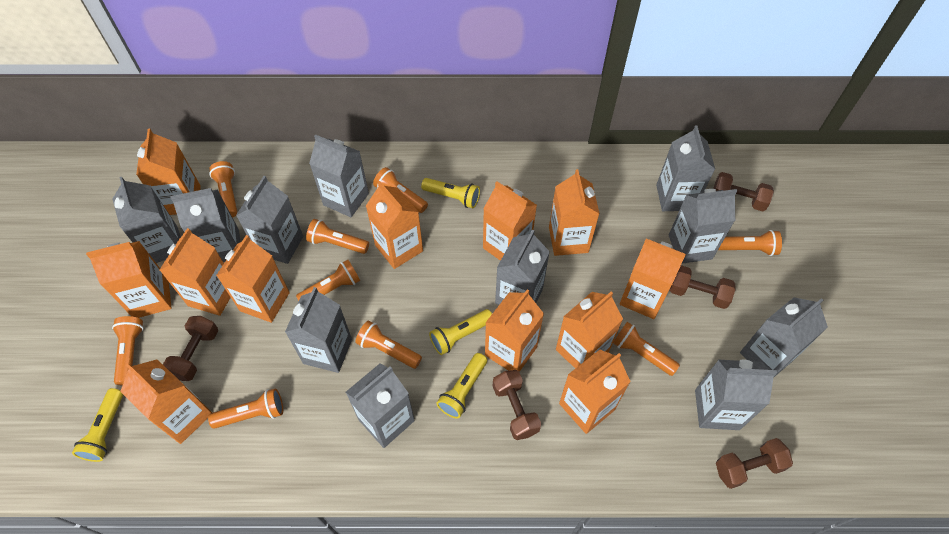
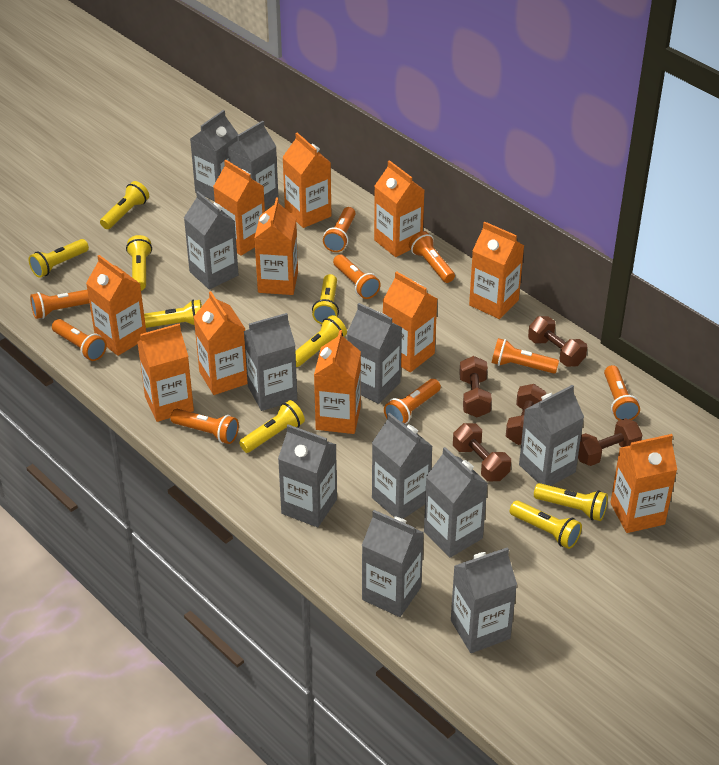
orange carton: [86,241,172,318] [120,360,212,444] [136,129,201,215] [160,228,231,316] [216,235,290,323] [366,181,423,269] [483,181,537,261] [485,289,544,372] [549,169,600,256] [556,292,623,369] [559,350,631,434] [620,238,686,319] = 12 -> [86,255,146,356] [137,324,194,422] [194,291,248,395] [213,160,265,256] [254,198,298,295] [282,133,331,228] [314,330,361,434] [374,160,424,257] [383,271,437,372] [469,222,524,319] [610,434,677,533] = 11
yellow flashlight: [72,388,123,462] [421,178,480,208] [429,309,492,355] [436,353,487,419] = 4 -> [29,239,89,278] [100,181,149,229] [126,235,152,291] [144,300,202,328] [239,400,305,453] [296,315,347,367] [312,274,339,324] [510,500,582,549] [534,483,608,521] = 9

